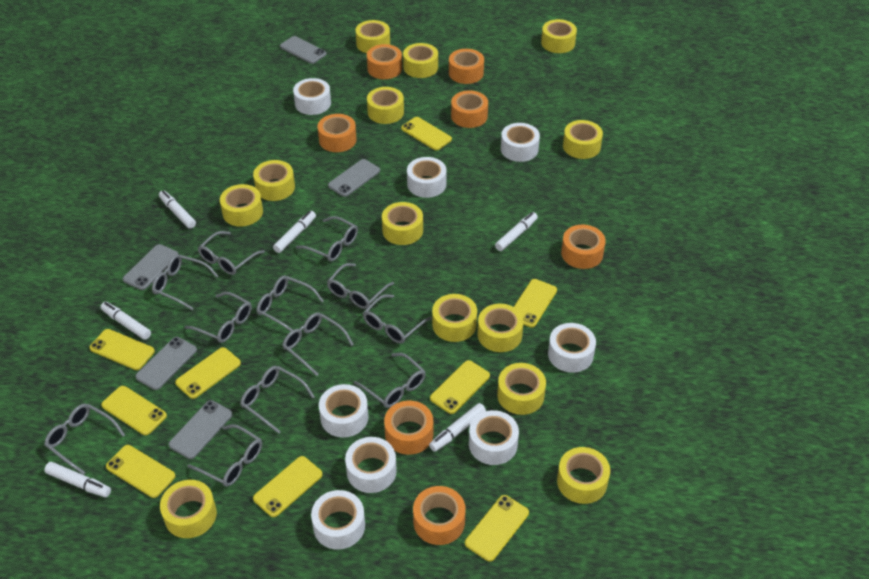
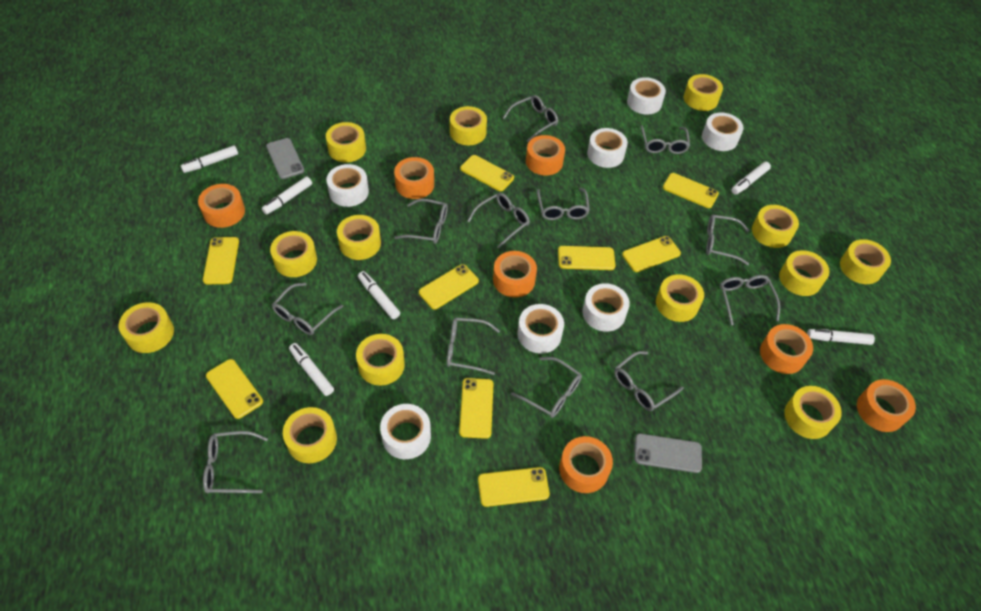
grey phone: [123,244,178,290] [135,337,197,390] [169,400,232,459] [280,36,327,64] [328,159,380,197] = 5 -> [266,138,304,179] [634,433,702,473] = 2
white tape: [293,78,331,115] [311,490,365,550] [319,384,368,438] [345,437,397,493] [407,157,447,198] [469,410,519,465] [501,123,540,162] [548,323,596,373] = 8 -> [327,164,369,207] [380,404,431,459] [518,304,564,354] [582,283,630,332] [587,128,628,168] [627,77,666,115] [702,113,744,151] = 7

